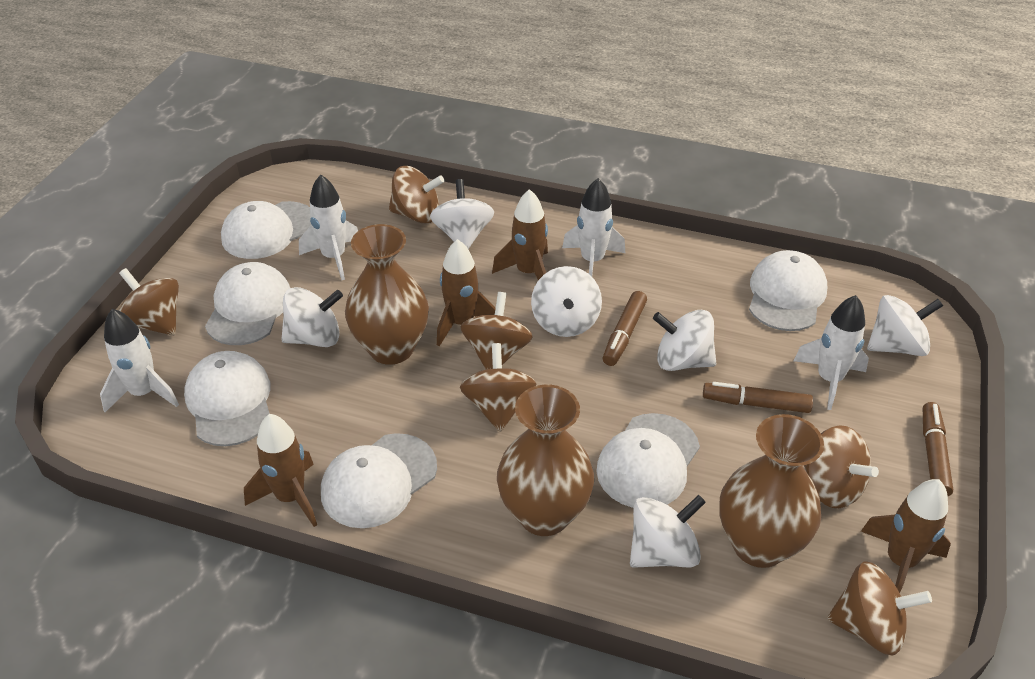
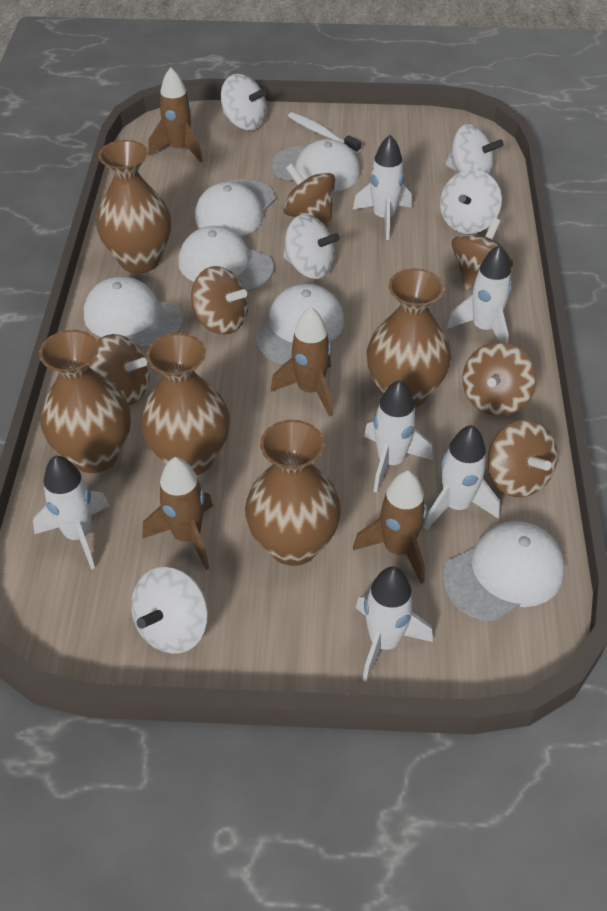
brown marker: [603,291,647,366] [703,382,813,413] [923,402,953,496] = 3 -> none = 0
brown vase: [345,224,429,365] [497,385,594,536] [719,414,824,568] = 3 -> [39,330,131,473] [96,140,171,274] [141,333,230,475] [245,420,341,566] [367,268,451,408] = 5
white rocket: [100,309,179,412] [299,174,358,280] [562,178,625,277] [793,295,869,410] = 4 -> [33,455,109,570] [353,135,412,240] [356,567,433,682] [364,380,433,493] [424,425,500,530] [446,245,512,343] = 6
white spinning top: [281,287,343,347] [430,179,494,249] [531,266,602,337] [630,495,706,568] [653,310,716,371] [867,295,943,356] = 6 -> [131,567,208,654] [221,74,267,130] [283,215,340,279] [440,170,502,234] [445,124,504,176] = 5
white toothbrush: none = 0 -> [288,112,361,154] = 1

